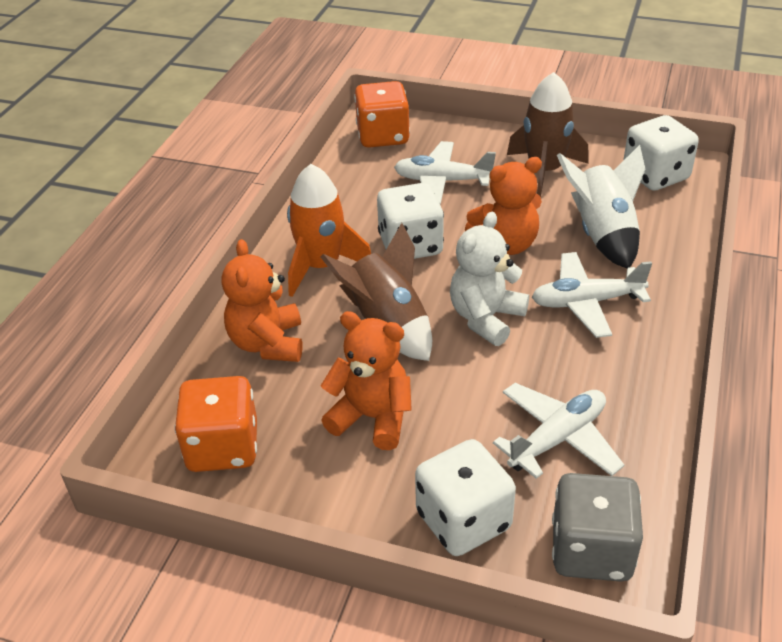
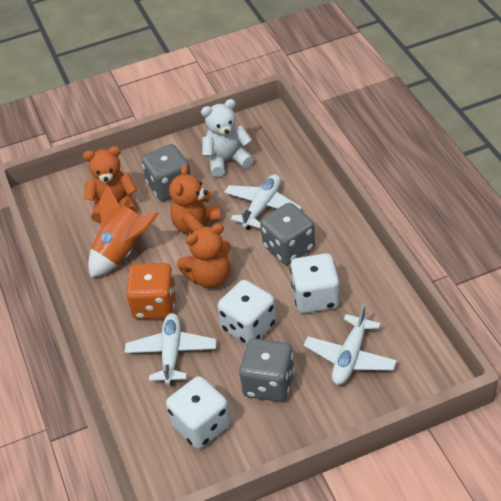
brown rocket: [321,223,432,361] [507,72,589,197] = 2 -> none = 0
grey dice: [552,473,643,582] = 1 -> [141,144,191,201] [239,338,294,402] [260,203,315,265] = 3
orange dice: [174,376,257,472] [354,81,410,148] = 2 -> [126,263,176,319] = 1
white rocket: [557,145,646,268] = 1 -> none = 0

